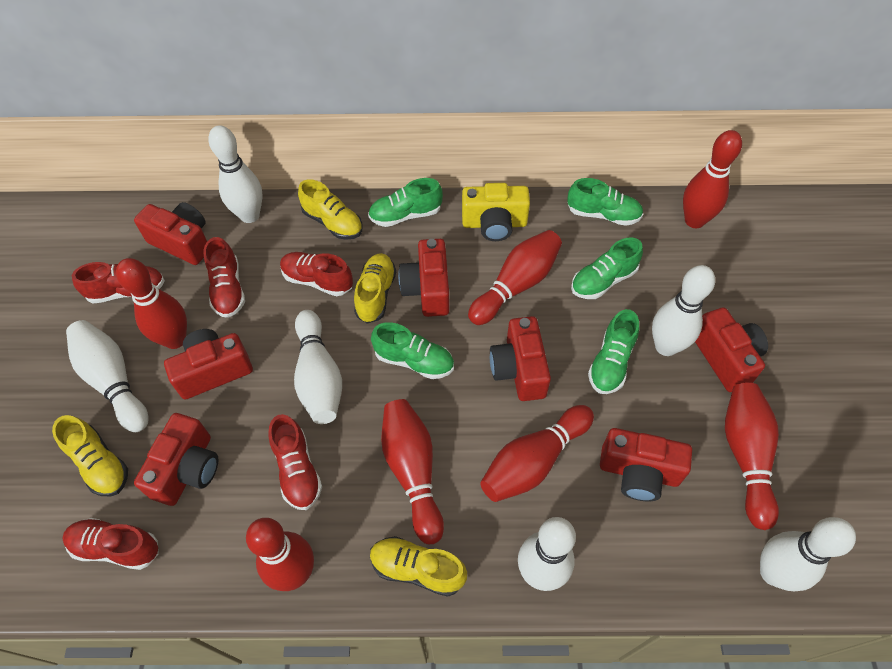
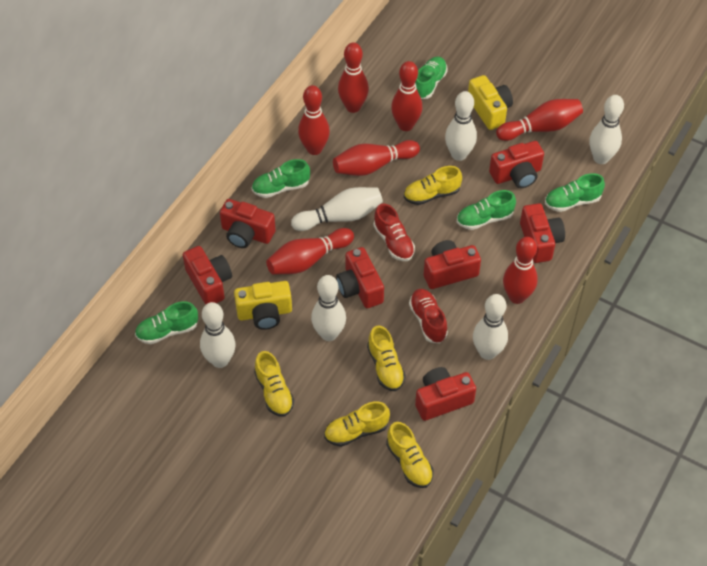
red shoe: [62,518,159,570] [72,262,165,304] [204,237,245,318] [268,414,322,510] [280,252,353,296] = 5 -> [373,204,415,261] [409,289,448,343] = 2
yellow camera: [462,183,530,241] = 1 -> [234,281,292,330] [468,75,513,130] = 2
yellow shoe: [52,415,128,497] [298,179,363,240] [354,253,396,324] [370,536,467,597] = 4 -> [254,351,294,417] [324,401,390,447] [367,325,406,391] [386,422,434,488] [404,166,462,205] = 5

